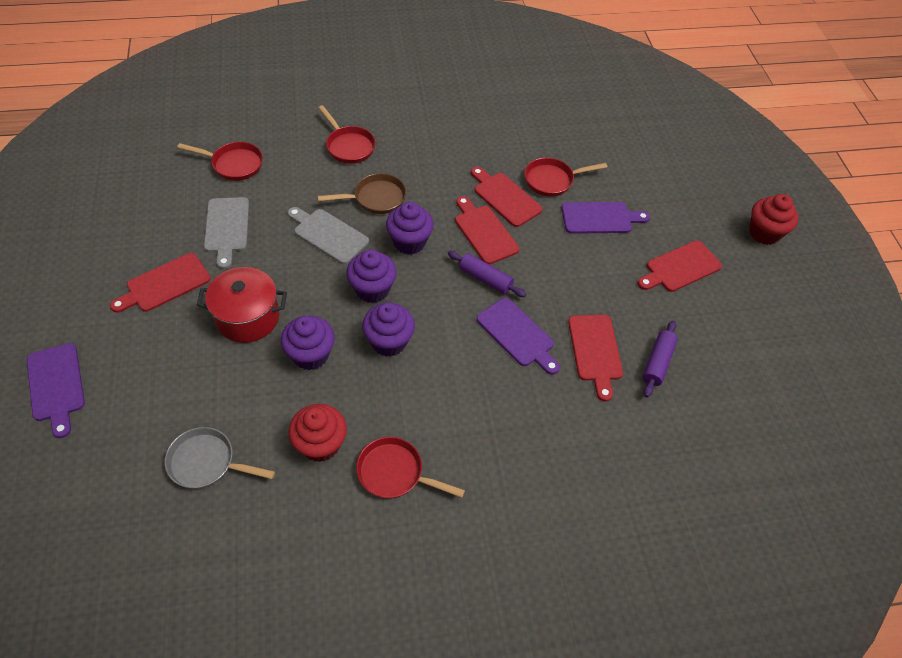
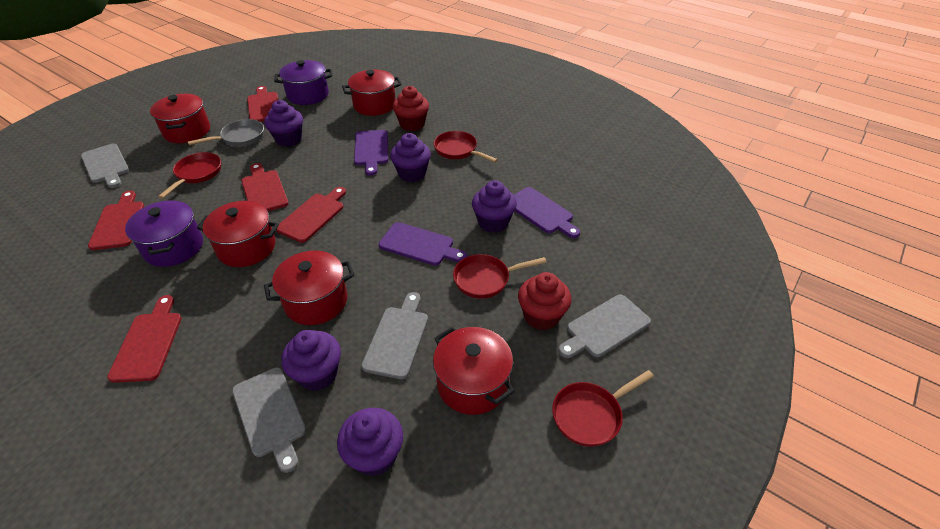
brown pan: [318,173,406,214] = 1 -> none = 0
grey cutting board: [204,197,249,269] [287,207,369,264] = 2 -> [81,143,129,188] [232,368,306,473] [361,292,428,379] [558,295,651,358] = 4
purple cupcake: [281,316,335,370] [346,249,397,303] [362,303,415,357] [386,202,434,255] = 4 -> [265,100,303,147] [281,330,341,391] [337,408,403,476] [390,133,431,182] [472,180,517,233] = 5
purple pot: none = 0 -> [125,200,203,267] [274,60,332,105] = 2
purple rolling pin: [448,251,527,297] [643,321,678,398] = 2 -> none = 0
red pot: [197,267,287,343] = 1 -> [150,94,210,143] [197,201,279,267] [264,251,354,325] [342,70,402,116] [433,327,515,415] = 5

